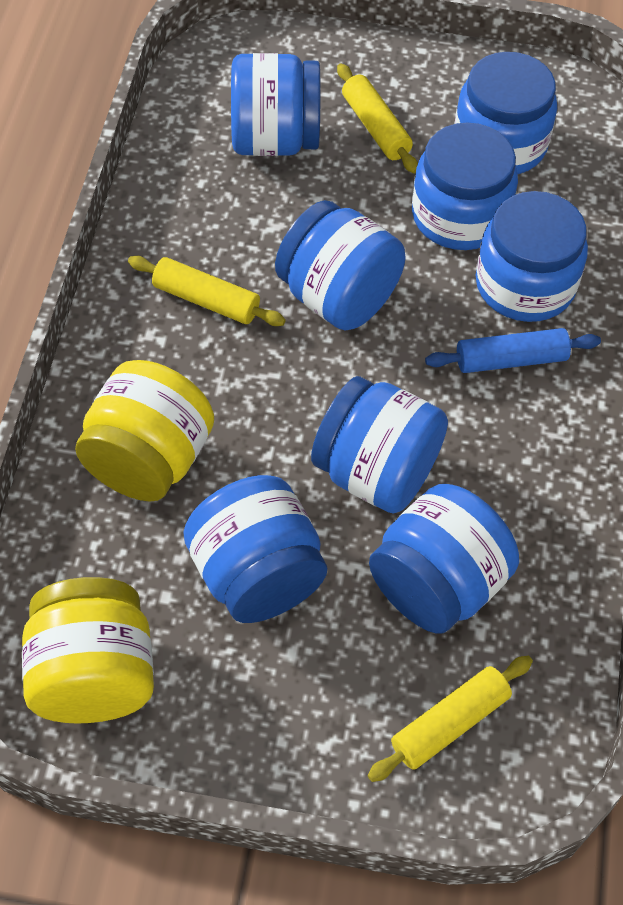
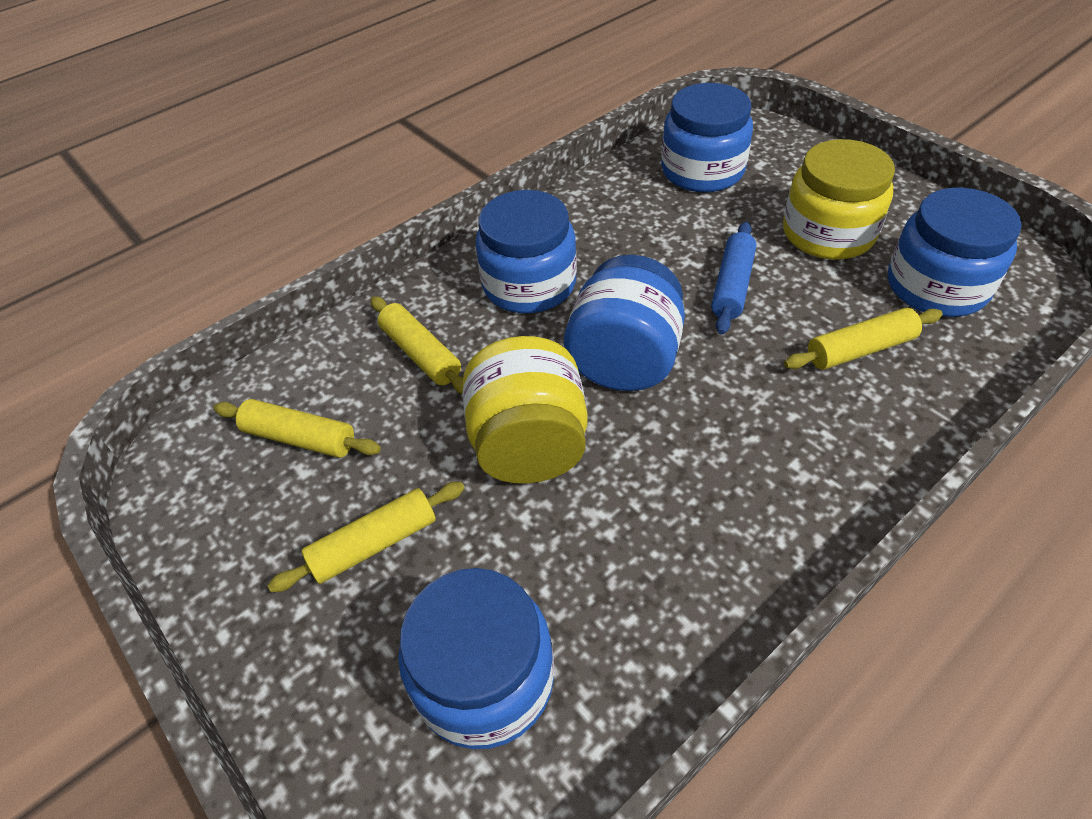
blue jar: [183,475,327,623] [231,53,320,156] [275,200,406,331] [311,376,448,514] [369,484,519,634] [412,122,518,250] [454,52,557,174] [476,191,588,322] = 8 -> [398,568,554,749] [475,190,577,313] [564,255,685,391] [661,83,753,193] [888,187,1022,317] = 5
yellow rolling pin: [128,256,286,326] [337,63,418,174] [368,656,533,782] = 3 -> [213,399,381,458] [268,482,465,592] [371,296,463,395] [784,308,943,370] = 4

